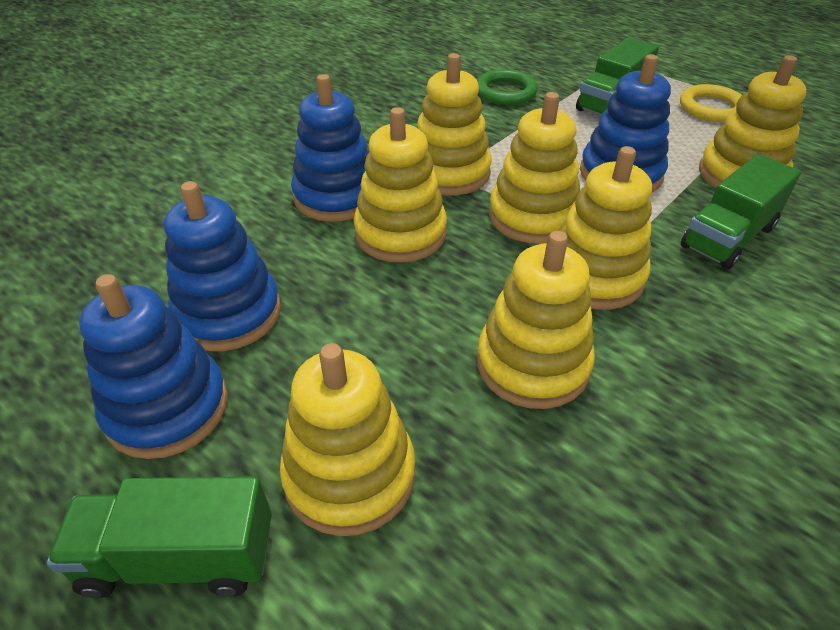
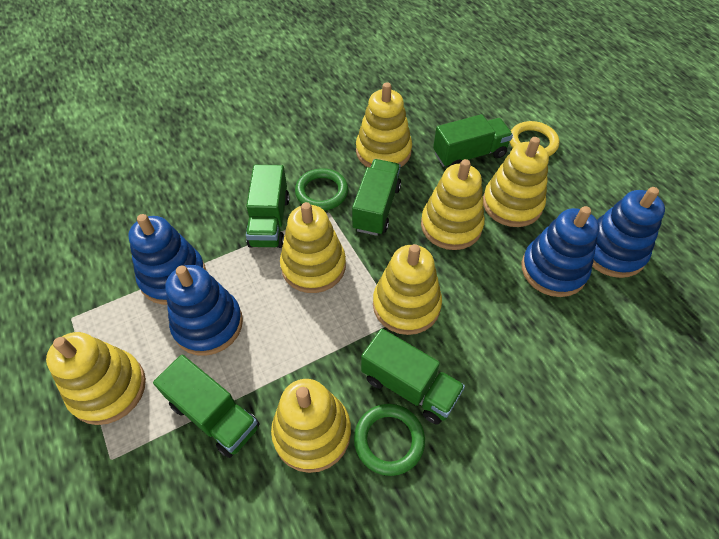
green ring: [477,69,538,105] = 1 -> [295,168,348,211] [354,404,425,476] = 2
green truck: [46,477,272,598] [576,38,659,116] [681,154,801,270] = 3 -> [153,355,260,458] [246,165,289,248] [352,159,401,236] [361,328,465,425] [433,114,513,167] = 5

